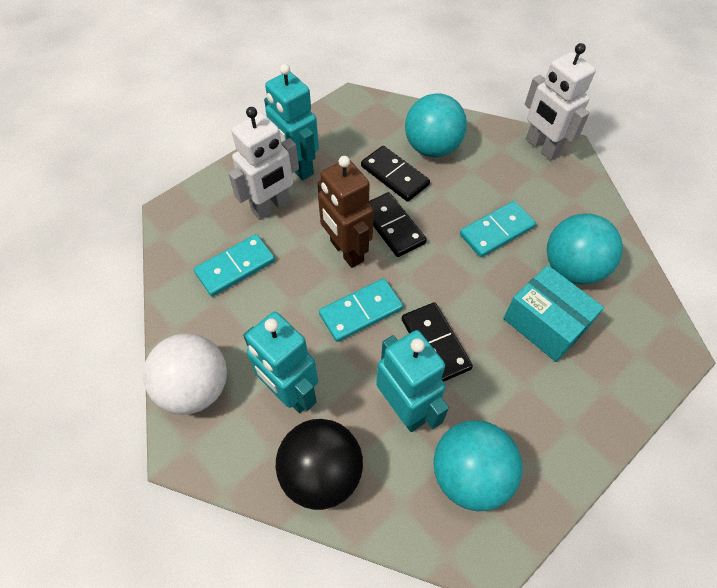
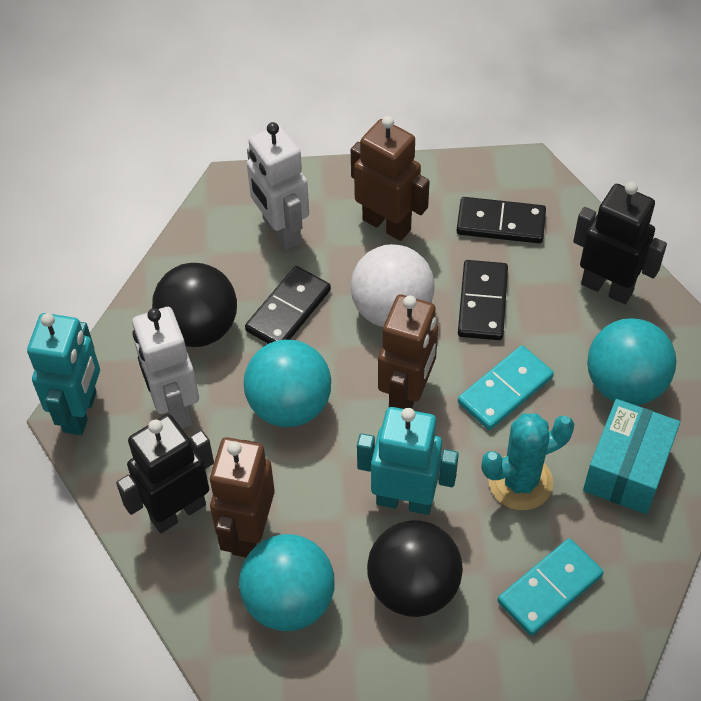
black ball: [276,419,363,510] = 1 -> [152,263,237,347] [367,520,463,617] = 2
black robot: none = 0 -> [116,414,214,533] [573,182,667,304] = 2
brown robot: [317,156,374,268] = 1 -> [209,437,275,557] [351,116,430,241] [378,294,438,409] = 3
turquoise cactus: none = 0 -> [481,413,575,510] = 1
turquoise domino: [194,234,275,297] [319,278,403,342] [460,201,536,257] = 3 -> [458,345,554,430] [497,538,604,636] = 2
turquoise robot: [243,312,318,413] [264,64,319,180] [376,330,449,432] = 3 -> [27,313,100,435] [357,407,459,515] = 2

